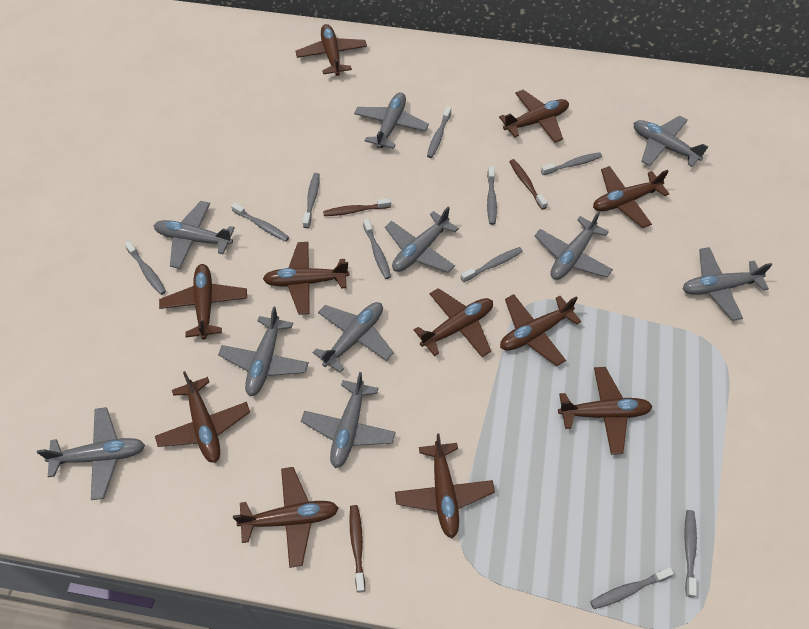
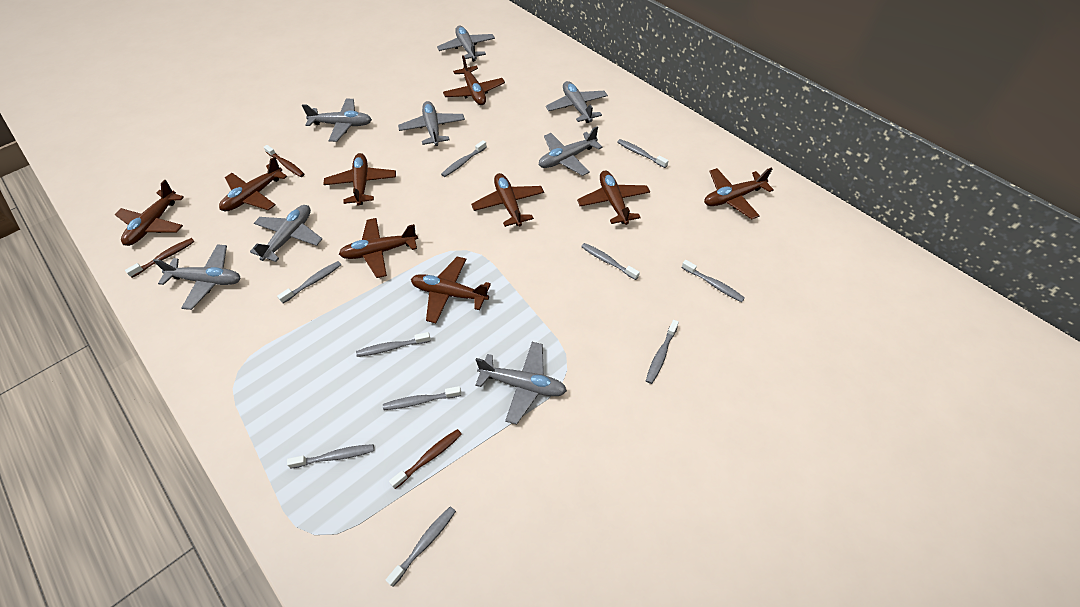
brown plane: [155,371,250,463] [159,264,247,340] [233,467,339,568] [263,242,350,315] [296,24,367,76] [395,434,495,538] [414,288,493,357] [499,90,569,143] [500,294,581,366] [558,367,653,455] [593,166,669,228] = 11 -> [115,180,184,246] [219,156,287,211] [323,153,396,206] [339,218,418,278] [411,257,491,323] [443,55,505,105] [471,173,544,227] [577,171,650,225] [704,167,774,219] = 9
grey plane: [37,407,145,500] [154,201,235,269] [218,306,309,396] [301,372,396,468] [312,302,394,373] [354,92,429,149] [385,207,459,273] [535,211,613,280] [634,116,709,167] [683,247,772,321] = 10 -> [153,244,241,310] [250,205,322,262] [302,99,372,142] [398,101,465,146] [437,26,495,62] [475,342,567,425] [539,126,603,176] [546,81,608,123] = 8

